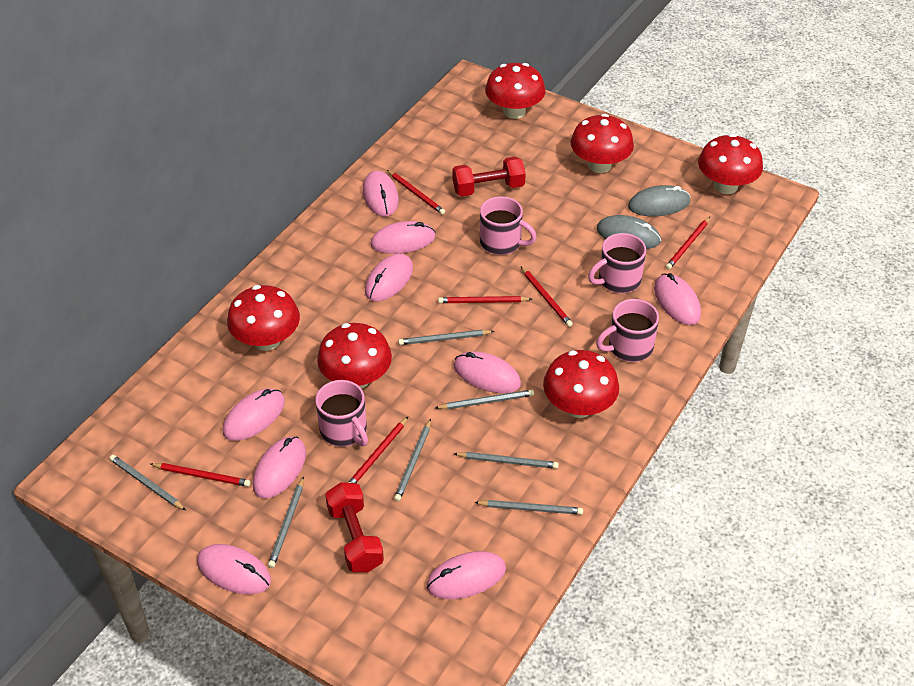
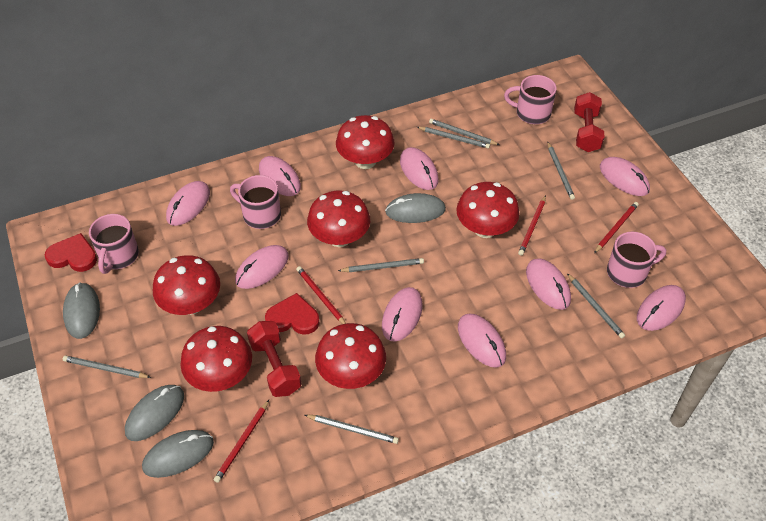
grey mouse: [597,215,661,249] [628,185,690,216] = 2 -> [63,282,100,339] [125,385,184,441] [142,430,214,478] [385,193,446,223] = 4
red heart: none = 0 -> [45,233,97,272] [265,293,320,335] = 2
red pencil: [150,463,251,487] [348,417,408,483] [387,170,445,215] [438,296,532,303] [521,266,573,327] [666,217,710,270] = 6 -> [214,400,269,483] [296,266,346,324] [518,195,546,256] [594,202,639,253] = 4

